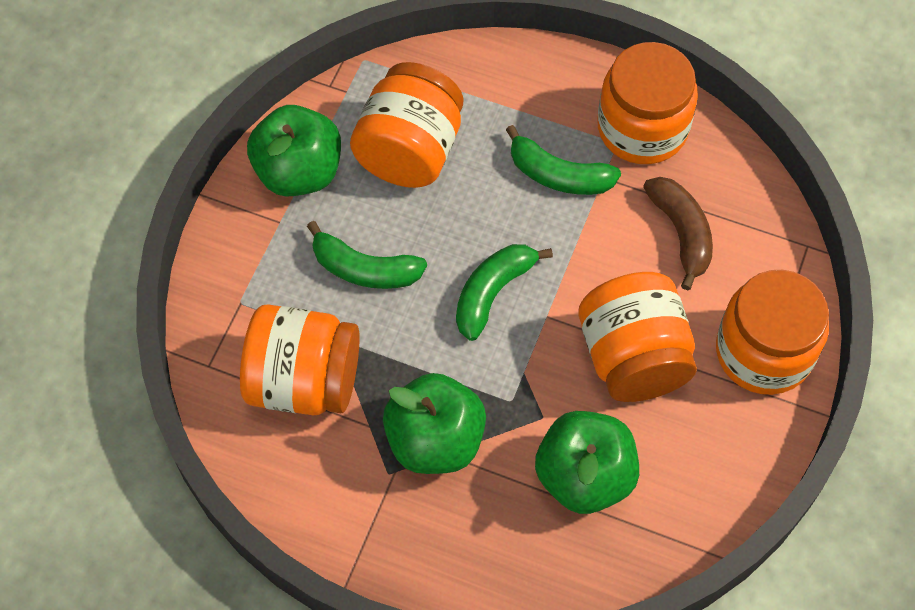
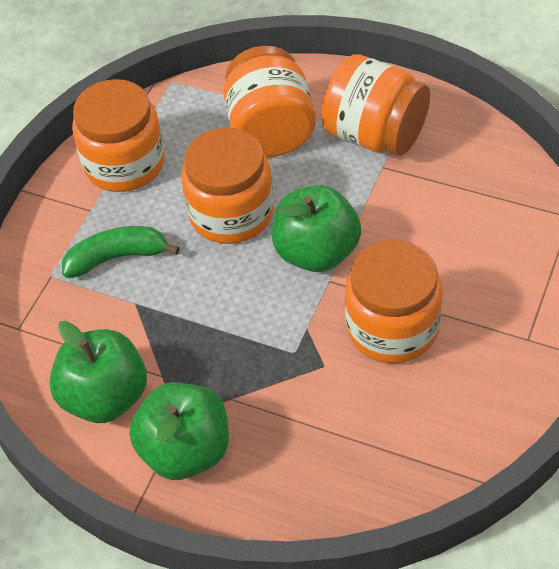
brown banana: [643,177,713,290] = 1 -> none = 0
green banana: [307,221,427,289] [456,244,553,341] [506,125,621,195] = 3 -> [62,226,180,278] = 1

